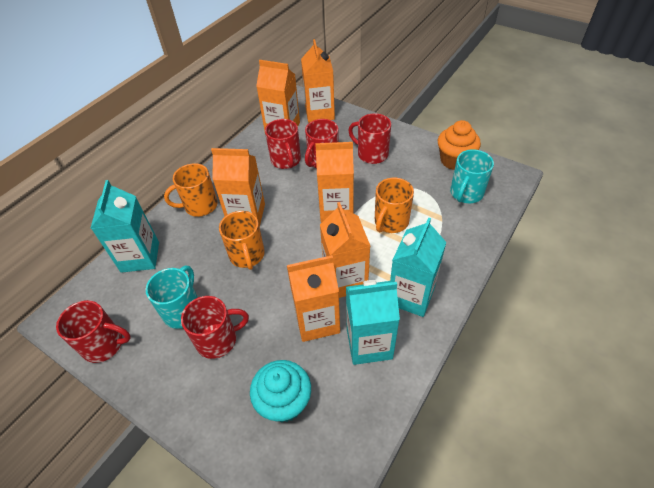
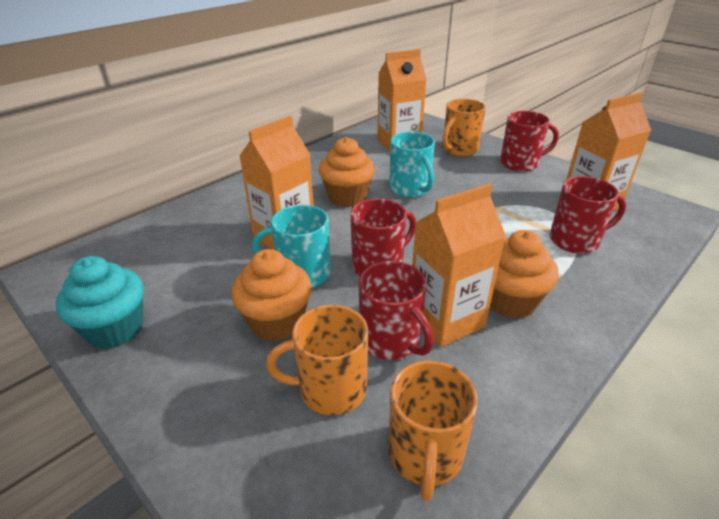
orange carton: [211,148,265,227] [256,60,300,131] [287,255,340,342] [301,39,335,123] [315,142,354,222] [320,202,370,298] = 6 -> [240,116,314,250] [377,49,427,151] [412,184,506,347] [566,92,651,211] = 4
orange cupcake: [438,120,481,170] = 1 -> [231,249,312,341] [319,137,375,207] [490,230,559,319] = 3
red mug: [56,300,131,363] [181,296,249,359] [265,119,301,169] [305,119,339,168] [348,113,391,164] = 5 -> [350,199,416,276] [359,261,434,360] [500,111,559,172] [550,176,626,254] = 4
turquoise carton: [91,180,159,273] [346,280,400,365] [390,217,446,317] = 3 -> none = 0

